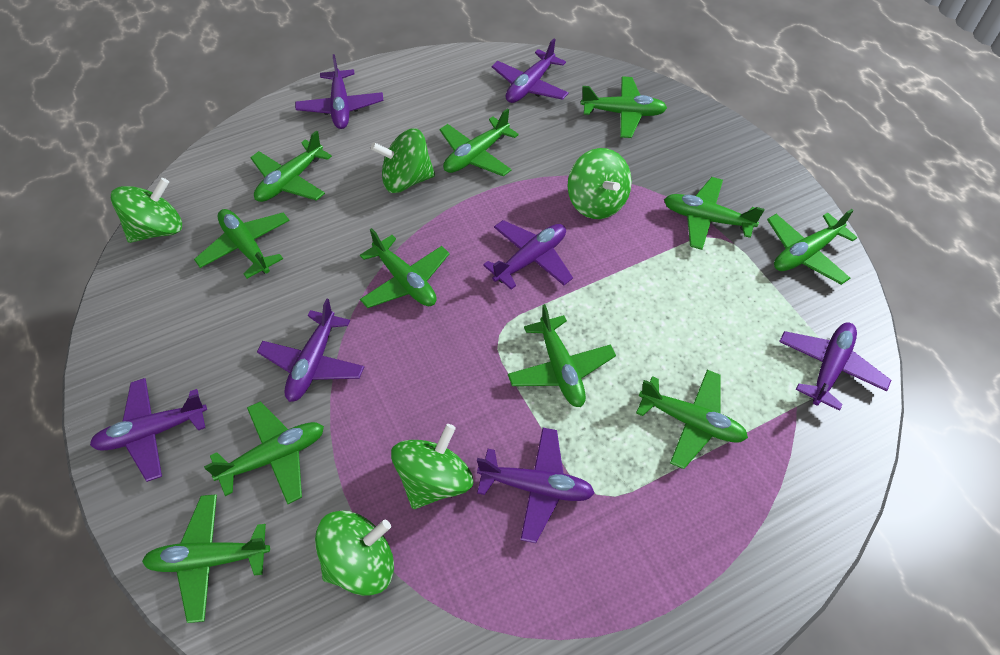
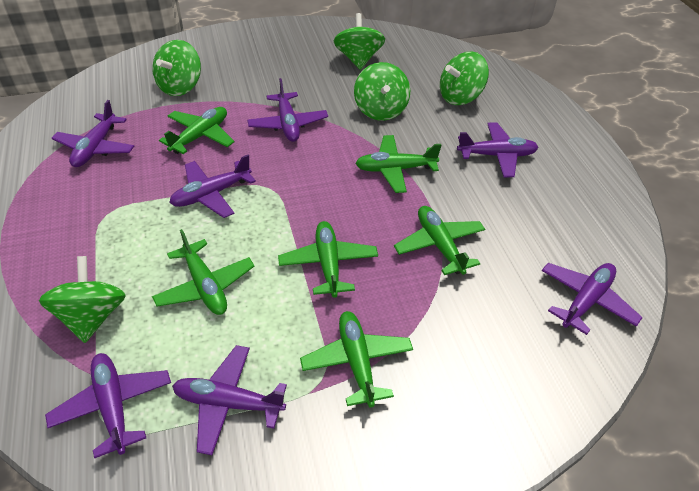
green plane: [142,494,270,623] [194,209,290,279] [204,401,324,504] [250,130,332,202] [360,228,450,308] [439,108,519,176] [508,304,616,407] [581,76,667,138] [636,370,748,469] [664,177,765,250] [767,209,857,285] = 11 -> [152,229,255,315] [159,107,235,154] [278,221,378,298] [300,311,413,408] [355,135,441,193] [394,206,485,275] = 6

